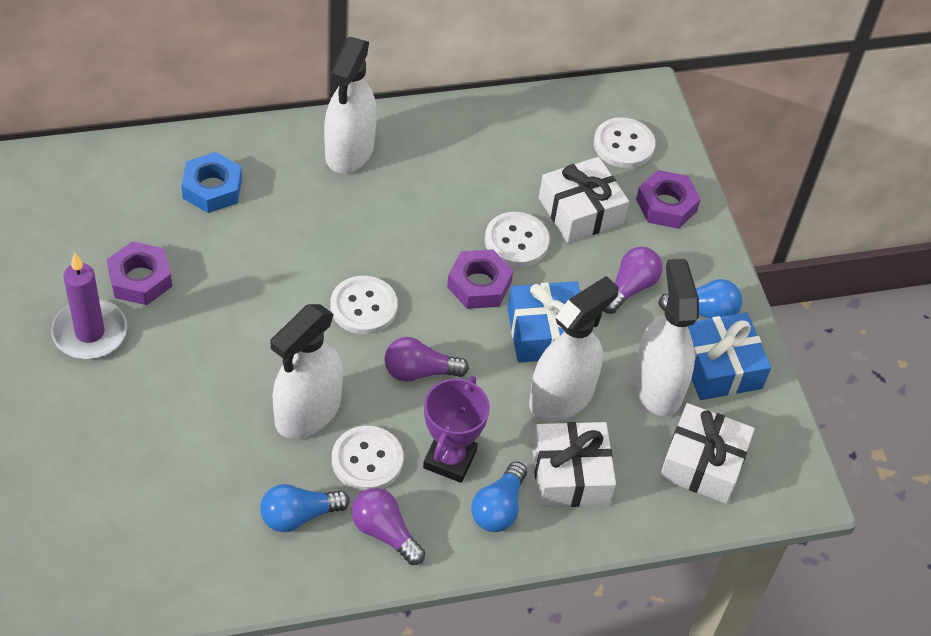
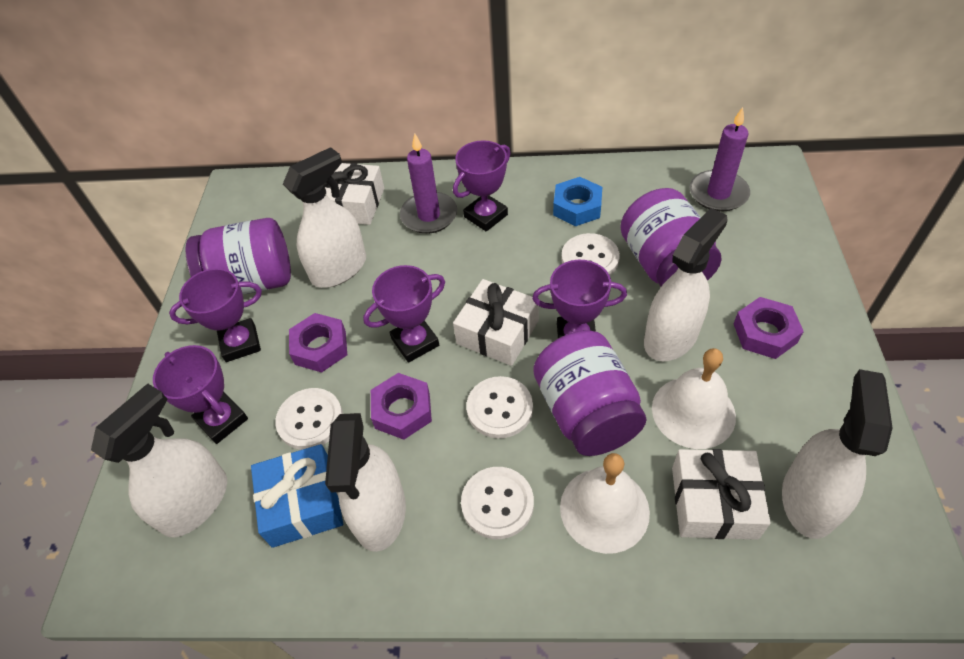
blue gift: [507,281,580,363] [688,312,771,400] = 2 -> [251,444,343,548] = 1
blue light bulb: [260,484,350,532] [471,461,527,532] [658,279,742,319] = 3 -> none = 0
purple candle: [51,252,127,359] = 1 -> [400,134,457,234] [690,107,750,212] = 2
purple jar: none = 0 -> [186,218,291,295] [534,330,647,456] [620,188,722,286] = 3
purple light bulb: [351,488,425,565] [384,337,469,382] [603,247,663,314] = 3 -> none = 0
purple trophy: [423,376,490,483] = 1 -> [153,345,248,444] [169,268,262,362] [363,265,445,363] [453,140,510,231] [532,260,627,338] = 5
white bell: none = 0 -> [560,453,650,554] [652,348,736,449] = 2
white spray bottle: [271,304,343,439] [324,37,377,174] [529,276,619,422] [633,259,699,417] = 4 -> [91,383,227,537] [283,147,366,288] [325,413,406,552] [644,208,728,361] [782,369,893,539] = 5

